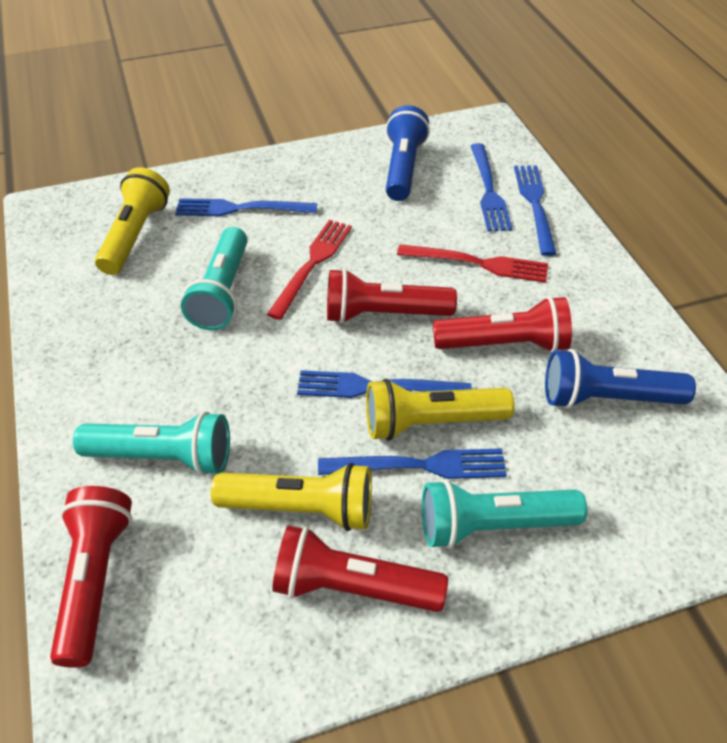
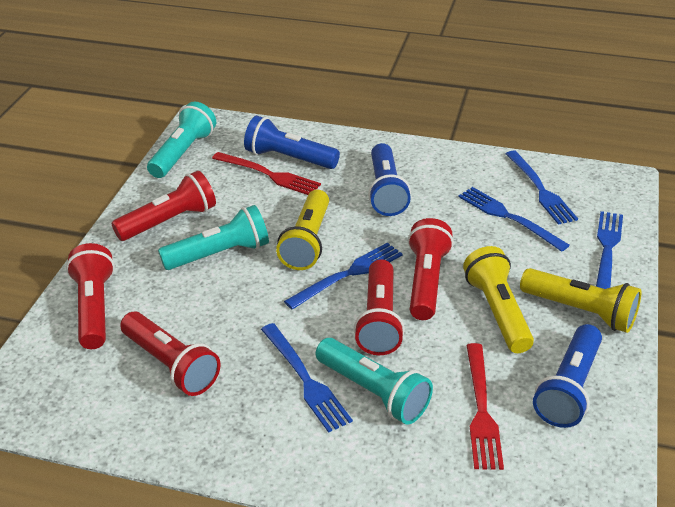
blue flashlight: [386,105,430,201] [545,349,696,409] = 2 -> [244,116,340,169] [368,143,411,216] [533,324,602,428] = 3
red flashlight: [50,486,132,668] [272,525,448,612] [327,268,457,323] [433,296,572,352] = 4 -> [66,243,115,349] [111,171,216,241] [120,312,221,396] [354,259,405,355] [408,218,454,320] = 5

